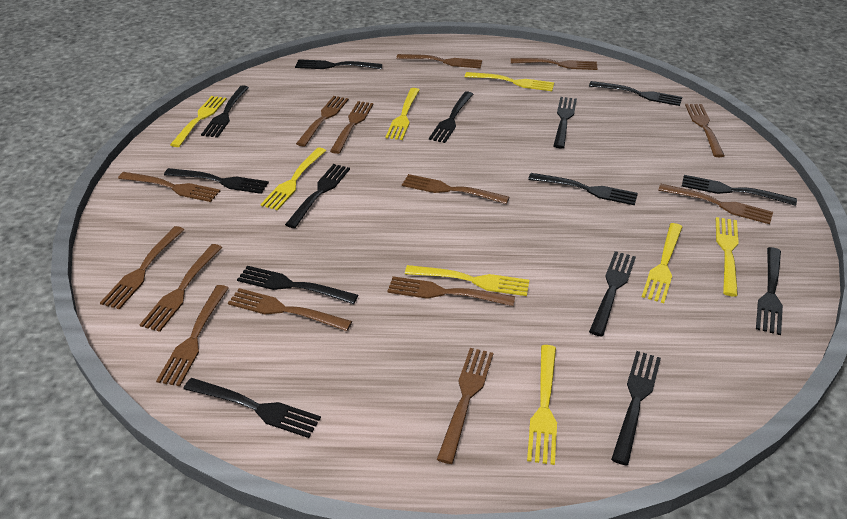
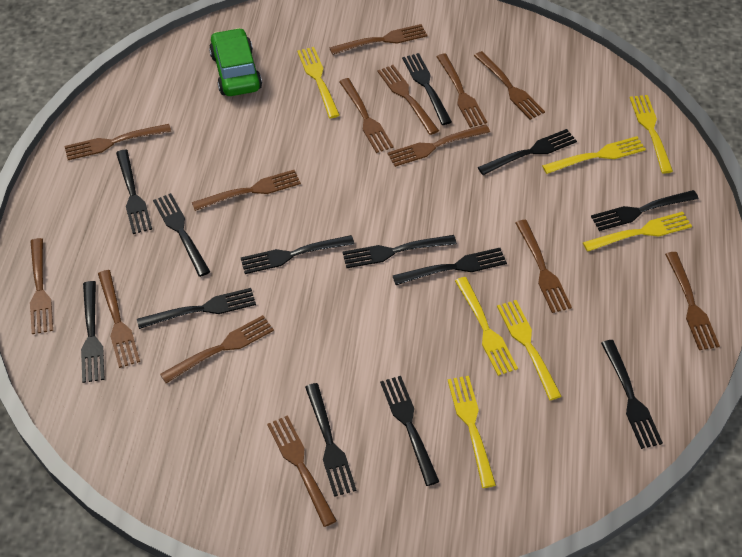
black fork: [164,168,269,194] [183,378,321,438] [201,86,249,138] [237,266,358,304] [285,164,350,228] [295,59,382,69] [429,91,473,143] [528,173,638,205] [553,97,577,148] [589,81,682,106] [589,251,636,337] [611,351,661,466] [682,175,797,206] [756,247,783,335] = 14 -> [81,281,105,383] [116,150,152,234] [137,288,256,329] [153,193,210,277] [241,235,354,274] [305,383,357,497] [343,235,457,268] [380,376,439,486] [393,248,507,285] [402,53,452,125] [478,129,577,175] [591,190,699,231] [601,340,663,449] = 13
green car: none = 0 -> [209,28,262,96] = 1
yellow fork: [170,96,227,147] [260,148,326,210] [385,88,420,140] [405,265,529,296] [465,72,554,91] [527,345,557,465] [642,223,682,303] [716,217,739,296] = 8 -> [297,47,340,118] [448,376,496,488] [455,277,518,376] [497,300,561,400] [542,136,646,174] [583,212,692,252] [630,95,673,174] = 7

